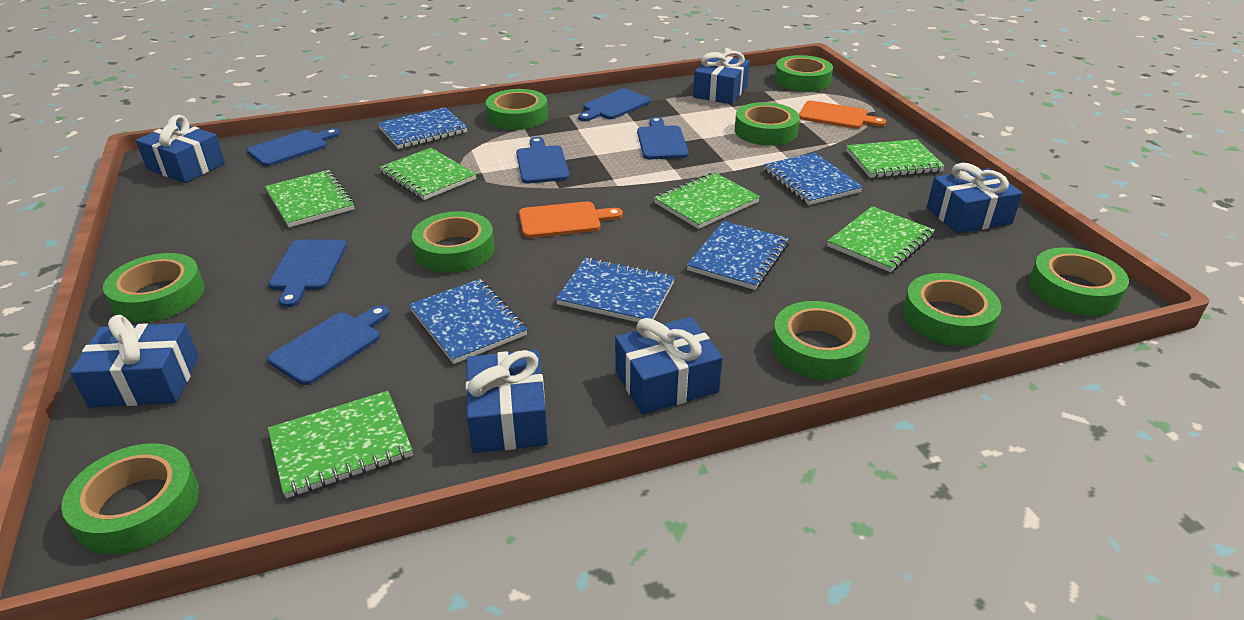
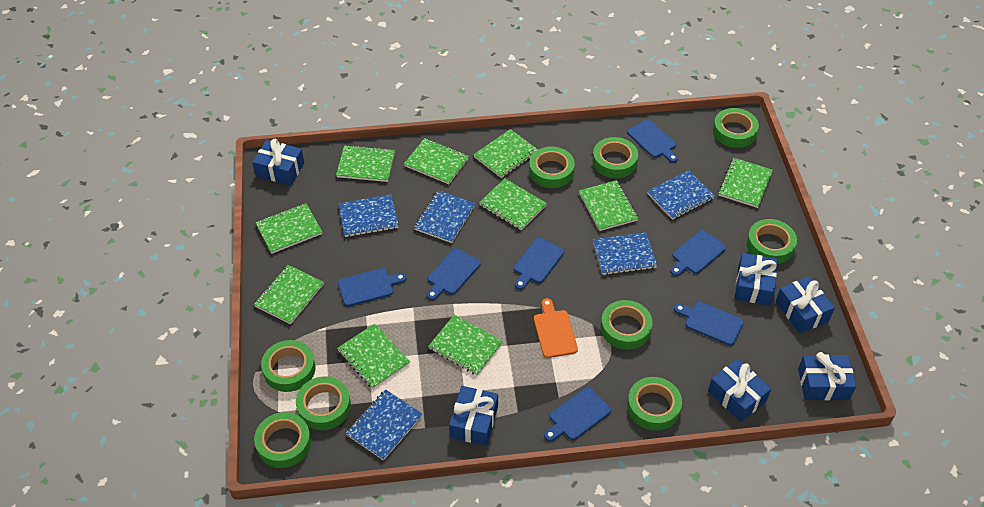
blue cutting board: [247,128,340,166] [268,239,347,307] [268,305,389,385] [516,137,570,183] [578,89,651,121] [637,117,689,159] = 6 -> [338,268,406,306] [427,248,481,300] [514,238,564,290] [544,387,611,441] [627,120,678,163] [670,230,726,276] [674,302,744,346] = 7
green notebook: [265,170,355,227] [268,391,413,498] [379,148,476,200] [654,172,760,229] [827,206,935,272] [846,139,945,178] = 6 -> [254,265,324,324] [256,203,322,254] [336,145,395,182] [337,324,410,389] [404,138,469,184] [428,315,503,376] [473,129,538,178] [479,179,547,230] [579,180,638,231] [718,158,773,208] = 10
orange cutting board: [519,202,623,238] [799,101,886,129] = 2 -> [534,298,578,358] = 1

